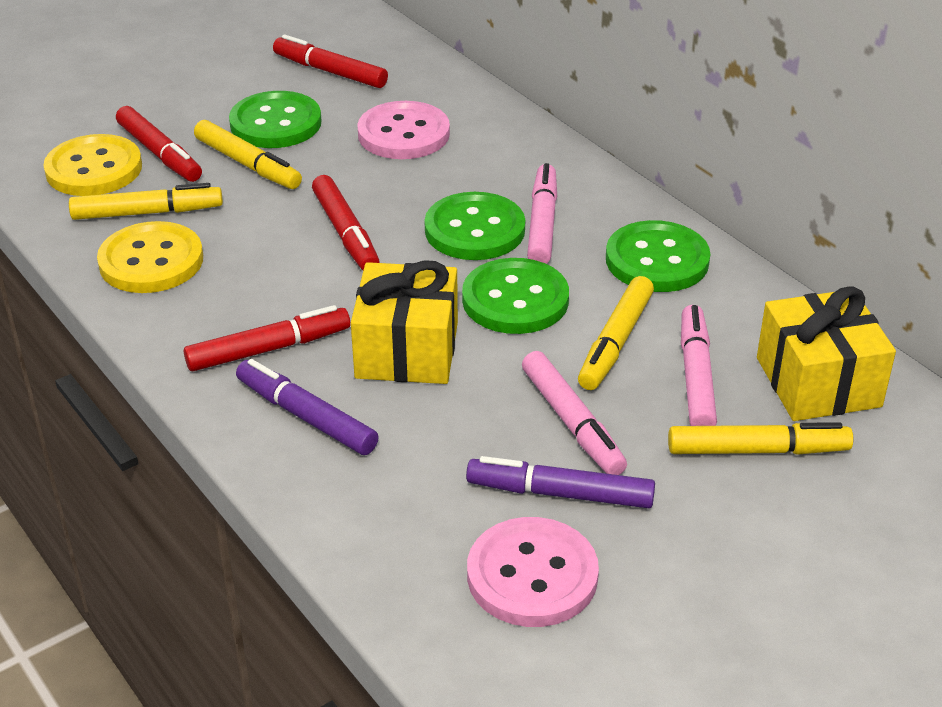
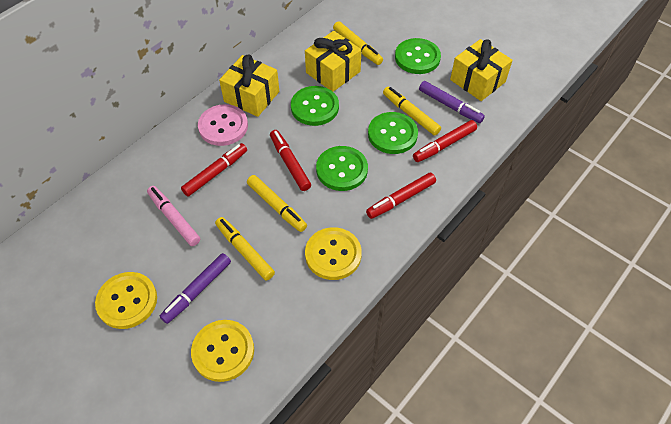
pink button: [357,101,450,159] [467,517,599,627] = 2 -> [198,104,248,146] = 1
pink marker: [522,351,627,475] [527,163,557,264] [681,305,717,426] = 3 -> [147,186,200,246] = 1
yellow button: [43,134,142,196] [97,221,203,293] = 2 -> [95,272,157,329] [191,320,254,382] [305,227,362,280] = 3
yellow gift: [351,260,458,384] [757,286,896,421] = 2 -> [219,54,279,117] [305,31,362,92] [450,39,513,101] = 3

